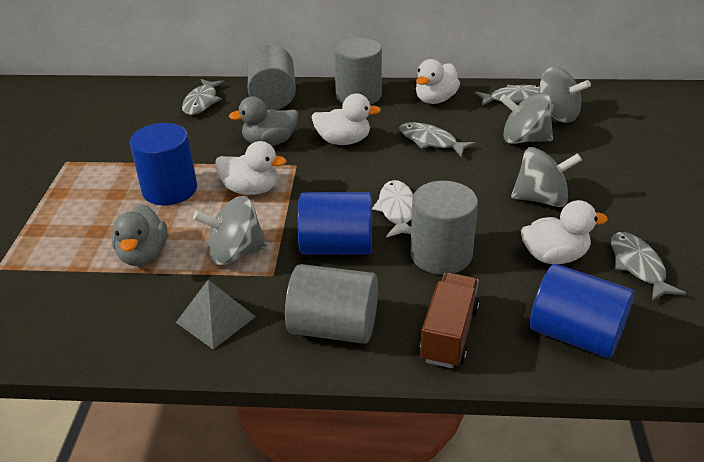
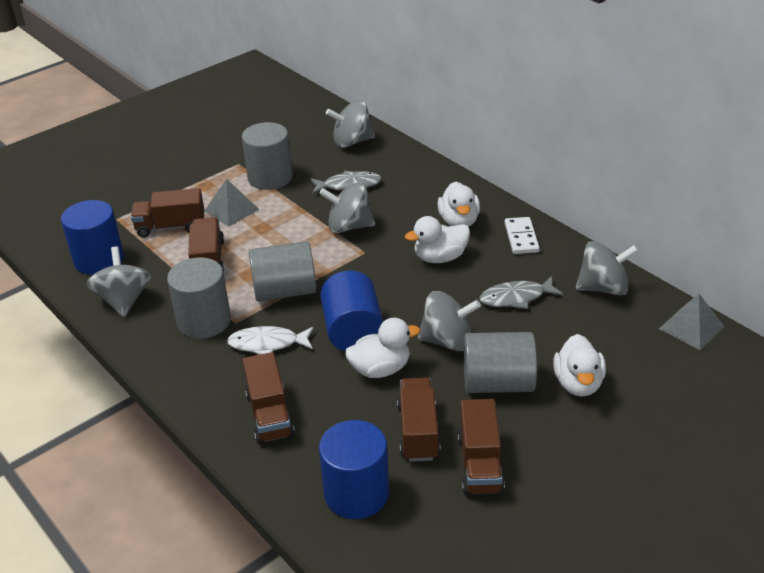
brown truck: [419,273,480,368] = 1 -> [131,188,204,238] [188,217,224,273] [243,352,295,444] [397,377,441,462] [458,399,505,495] = 5
grey duck: [112,204,167,266] [229,97,298,146] = 2 -> none = 0
grey fish: [182,79,225,115] [399,122,476,157] [475,85,540,106] [611,232,687,301] = 4 -> [310,171,382,194] [480,276,563,309] = 2
grey pyramid: [176,280,256,349] = 1 -> [204,179,259,227] [659,294,725,350] = 2
grey spinning top: [193,196,268,265] [500,93,553,144] [511,147,582,207] [538,67,591,123] = 4 -> [87,247,151,317] [319,182,375,233] [326,100,375,148] [418,291,481,351] [576,241,638,295] = 5
white domino: none = 0 -> [504,217,540,254] = 1

